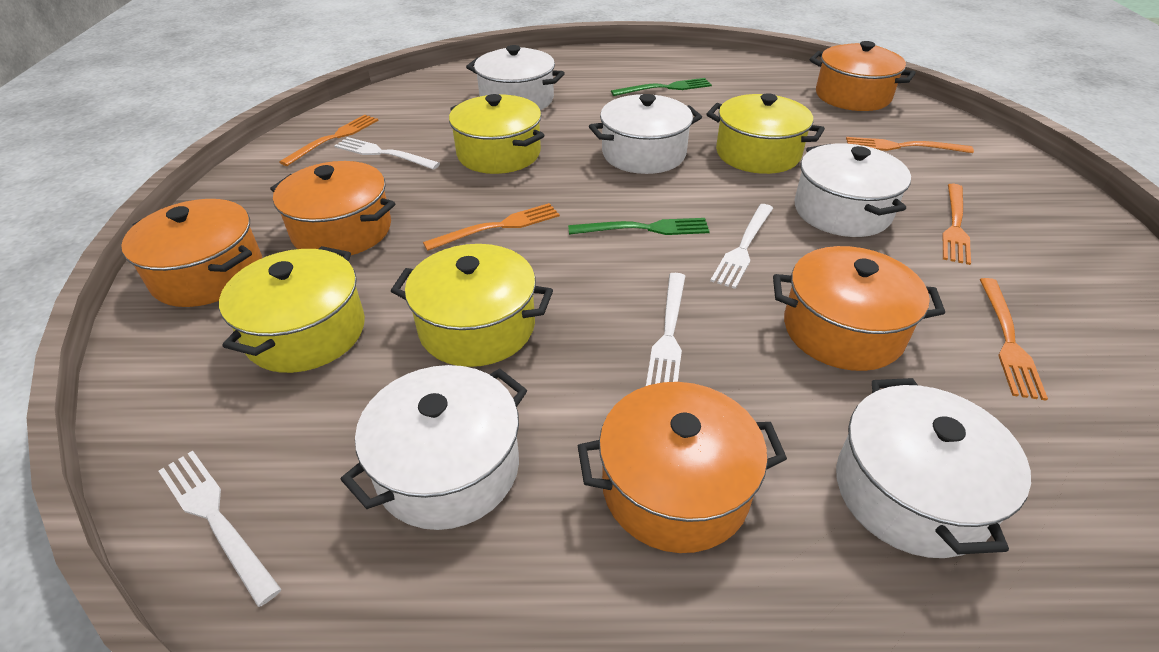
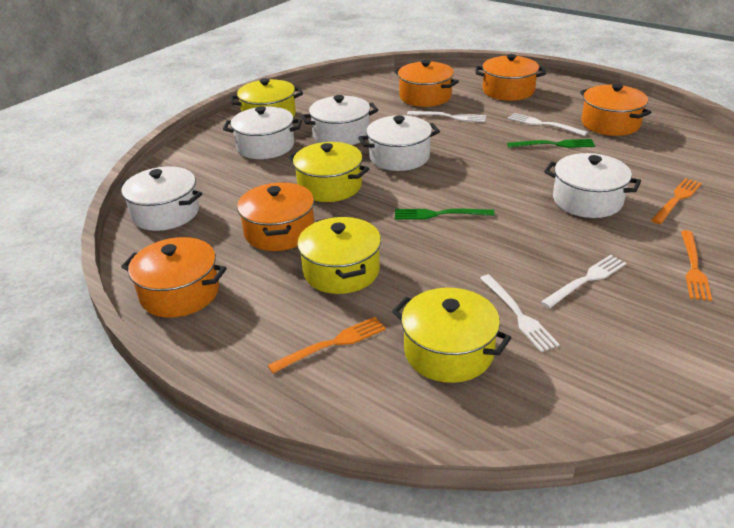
orange fork: [279,115,379,166] [423,203,560,251] [846,137,974,153] [942,184,971,265] [980,278,1048,401] = 5 -> [268,317,386,373] [651,178,702,224] [681,230,712,301] = 3

